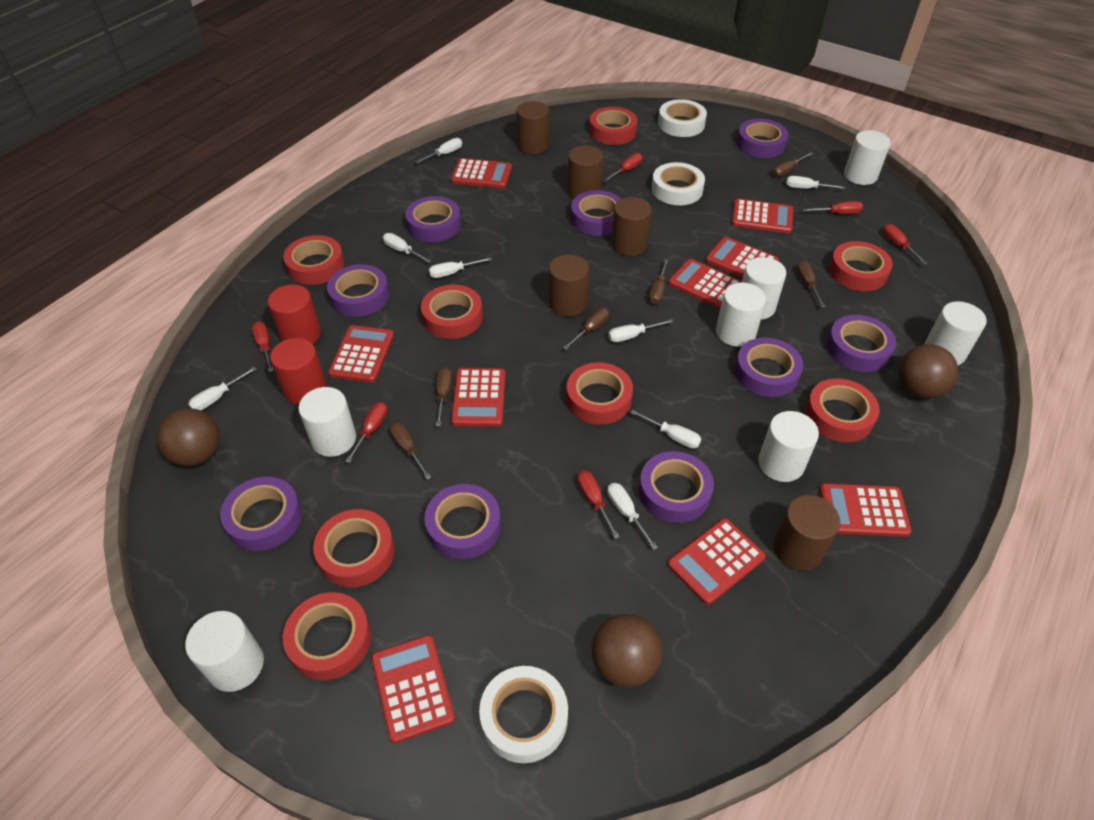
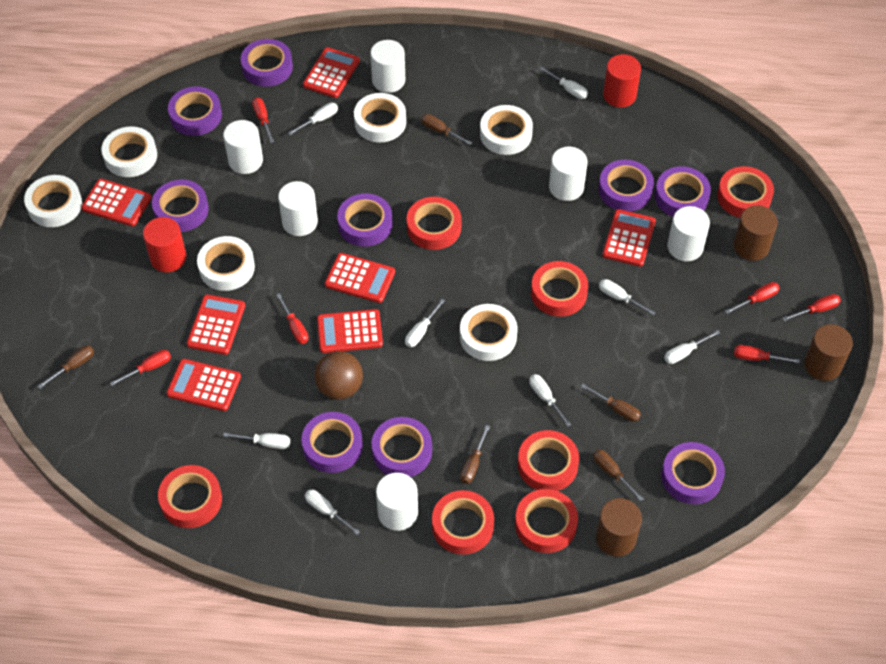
brown ball: [156,408,220,466] [591,614,662,687] [898,344,958,399] = 3 -> [314,351,363,399] = 1
brown cylinder: [516,101,549,154] [549,254,589,317] [567,146,603,199] [611,197,652,256] [774,495,840,570] = 5 -> [596,498,642,557] [733,205,778,261] [804,324,853,381] = 3
brown screwdriver: [389,422,431,480] [436,367,452,427] [563,308,609,350] [649,259,668,304] [772,152,813,177] [796,261,826,308] = 6 -> [38,345,94,389] [421,114,472,145] [460,425,490,484] [581,384,641,422] [593,449,644,501] = 5
red calculator: [328,325,394,383] [371,635,455,744] [451,158,512,188] [451,368,506,427] [668,259,742,309] [668,518,766,605] [706,237,779,277] [732,199,793,234] [819,483,912,537] = 9 -> [81,179,152,226] [166,359,241,411] [187,294,245,355] [303,47,360,98] [317,309,383,353] [325,253,395,303] [602,209,656,267] = 7
red tape: [283,235,344,285] [283,592,371,681] [313,509,395,587] [421,285,483,339] [566,362,633,425] [589,107,637,145] [805,378,879,442] [829,241,893,291] = 8 -> [158,465,222,528] [407,197,462,250] [432,490,494,555] [515,489,578,553] [518,430,579,491] [531,261,588,317] [717,166,774,218] = 7
white cylinder: [185,611,264,692] [298,387,356,457] [716,283,766,347] [742,257,786,320] [758,411,819,482] [844,130,891,185] [924,301,987,365] = 7 -> [223,120,263,174] [278,181,318,236] [370,40,405,93] [376,473,418,531] [549,147,588,201] [667,206,710,261] = 6
white tape: [479,666,568,763] [652,162,705,205] [658,99,707,137] = 3 -> [24,175,82,227] [101,126,157,177] [197,236,255,291] [354,93,406,142] [460,304,517,361] [480,105,533,155] = 6

